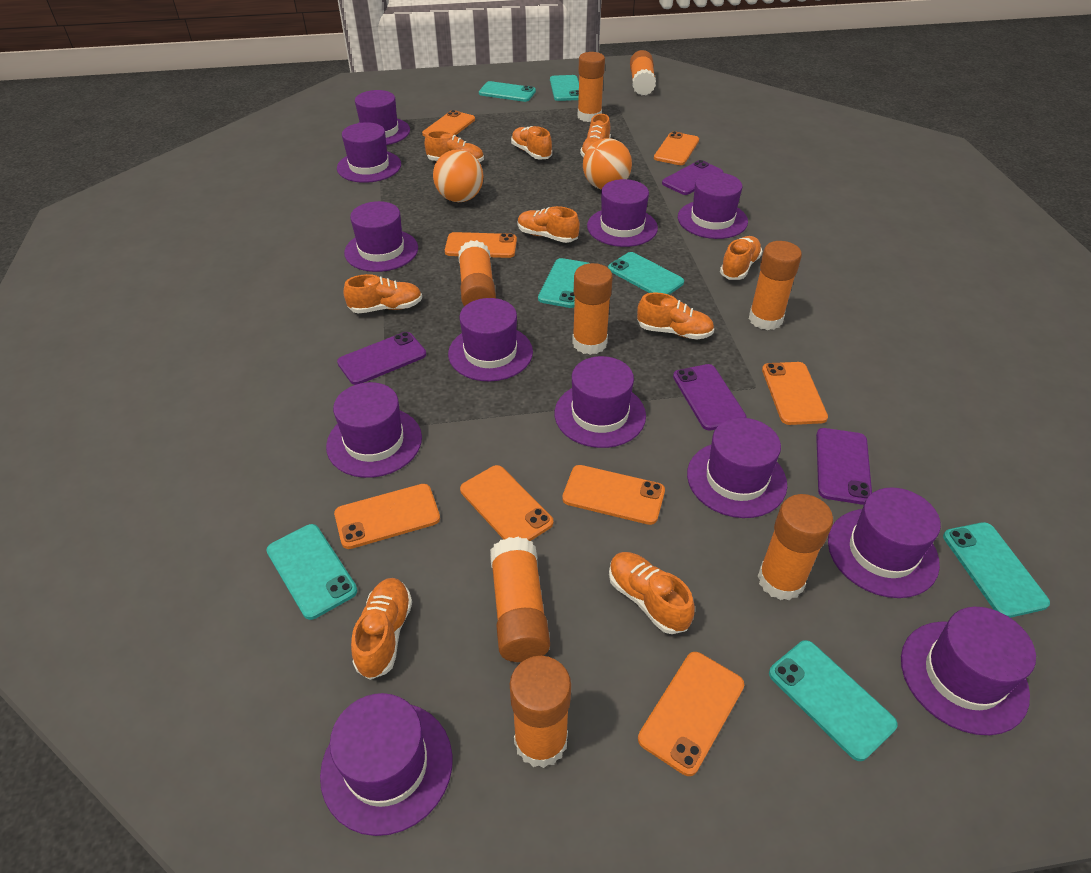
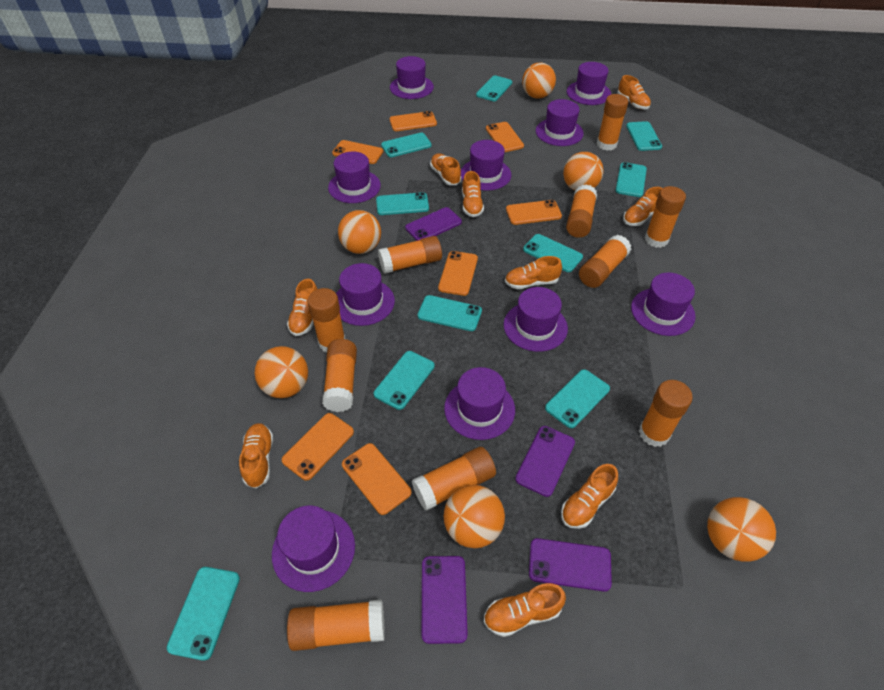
orange ball: [433,149,483,202] [583,138,632,190] = 2 -> [255,346,308,398] [338,210,381,254] [444,485,505,548] [522,62,556,99] [563,152,603,191] [707,497,776,562] = 6
orange glue stick: [458,240,496,306] [490,537,550,662] [510,656,571,768] [572,263,613,355] [578,52,605,122] [630,50,656,96] [749,241,802,330] [758,494,833,600] = 8 -> [287,599,385,651] [307,288,345,352] [322,339,357,412] [378,236,442,274] [412,447,496,511] [566,184,597,238] [579,235,632,288] [597,94,629,150] [639,380,693,447] [645,186,686,248] = 10
orange phone: [334,484,440,549] [422,110,475,137] [445,232,517,258] [460,465,553,541] [562,465,665,525] [638,652,744,776] [654,131,699,165] [762,362,828,425] = 8 -> [282,413,354,481] [332,140,383,164] [342,443,412,515] [389,111,437,131] [438,251,478,296] [486,122,524,152] [506,200,562,225] = 7
purple hat: [320,693,452,836] [326,382,422,478] [337,122,401,183] [344,201,418,272] [355,90,410,145] [448,298,533,382] [555,356,646,448] [587,179,658,247] [678,172,748,239] [687,418,787,518] [828,487,941,598] [901,607,1036,735] = 12 -> [272,506,355,592] [328,151,381,203] [336,263,395,326] [390,56,434,99] [444,367,515,440] [461,140,512,191] [504,287,568,352] [536,99,584,146] [567,62,611,105] [631,273,696,336] = 10
turquoise phone: [267,524,357,620] [479,81,536,102] [538,258,589,308] [550,75,579,101] [608,252,684,295] [769,640,898,761] [943,522,1050,618] = 7 -> [167,567,240,661] [374,351,435,410] [376,192,429,215] [381,133,432,157] [418,295,482,331] [476,75,512,101] [523,234,583,272] [545,369,610,428] [616,162,647,197] [626,121,662,151] = 10

